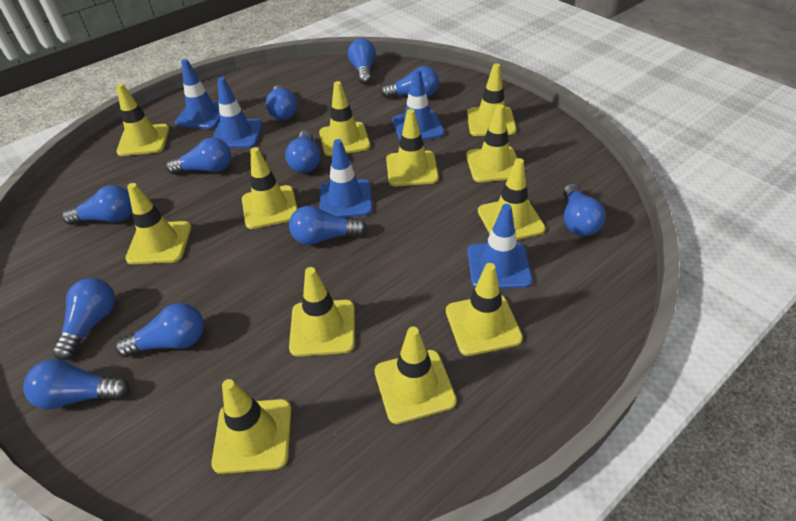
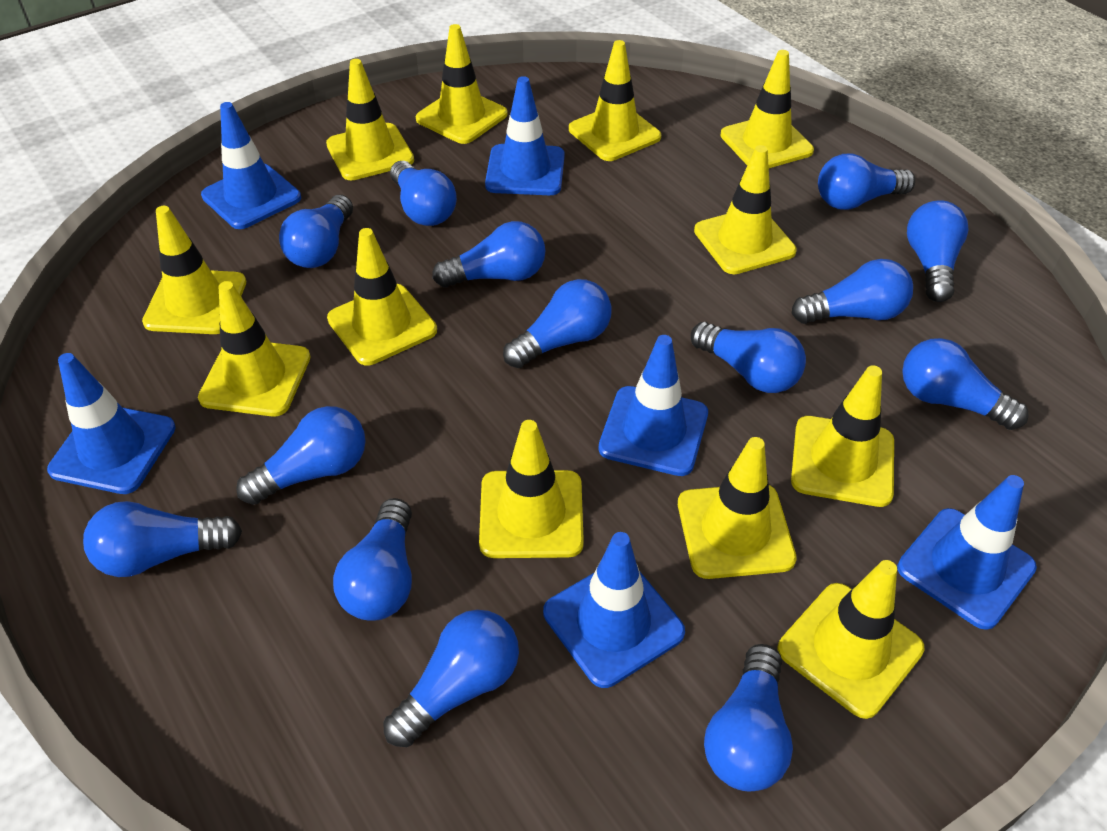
blue light bulb: [23,359,130,410] [52,278,115,360] [62,185,132,225] [115,303,204,357] [166,138,231,174] [266,85,297,120] [285,130,320,173] [289,206,367,245] [348,38,376,84] [381,66,439,98] [563,184,606,236] = 11 -> [83,501,242,577] [236,406,366,505] [279,195,353,268] [333,498,412,621] [383,610,519,747] [390,161,457,226] [432,221,546,288] [503,279,612,368] [691,322,806,393] [704,644,793,791] [792,259,913,324] [818,154,915,210] [902,338,1029,430] [907,201,968,302] = 14
blue traffic cone: [175,59,220,129] [212,77,262,148] [319,139,373,218] [392,69,445,141] [467,204,532,289] = 5 -> [47,353,175,494] [201,102,301,229] [485,76,565,195] [543,532,685,688] [598,335,708,476] [897,475,1037,630] = 6

